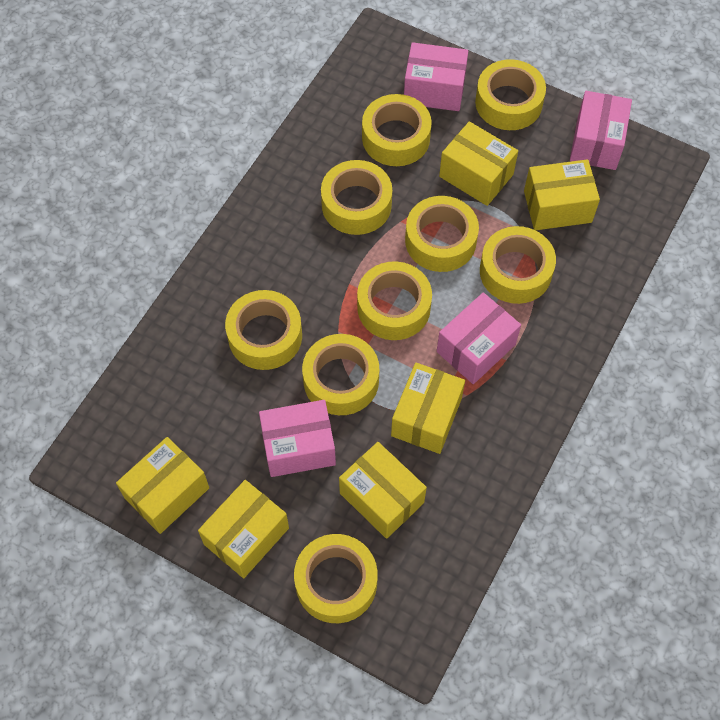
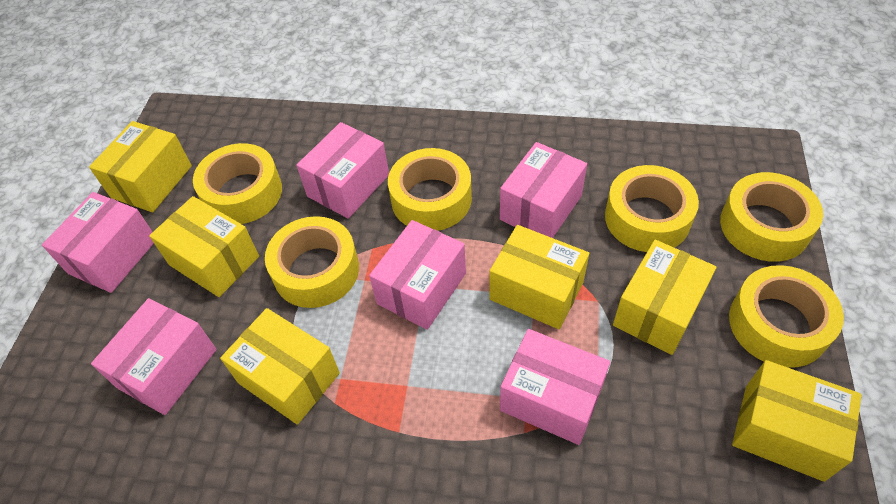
pink box: [259,400,336,477] [404,42,468,111] [437,292,521,384] [570,91,632,170] = 4 -> [42,192,154,293] [91,298,217,415] [296,122,389,219] [369,220,466,330] [500,142,587,238] [500,329,610,445] = 6
yellow tape: [225,290,302,370] [294,534,378,623] [302,334,379,415] [321,160,392,235] [357,261,432,340] [362,94,432,166] [405,196,479,272] [475,59,546,130] [480,226,556,304] = 9 -> [193,143,282,224] [265,216,359,308] [388,148,472,231] [605,165,699,252] [720,172,823,262] [729,265,844,368] = 6

